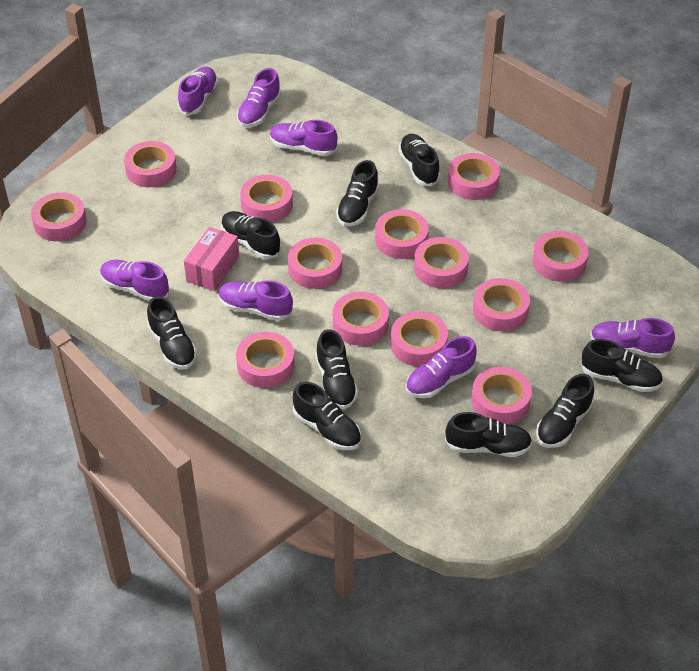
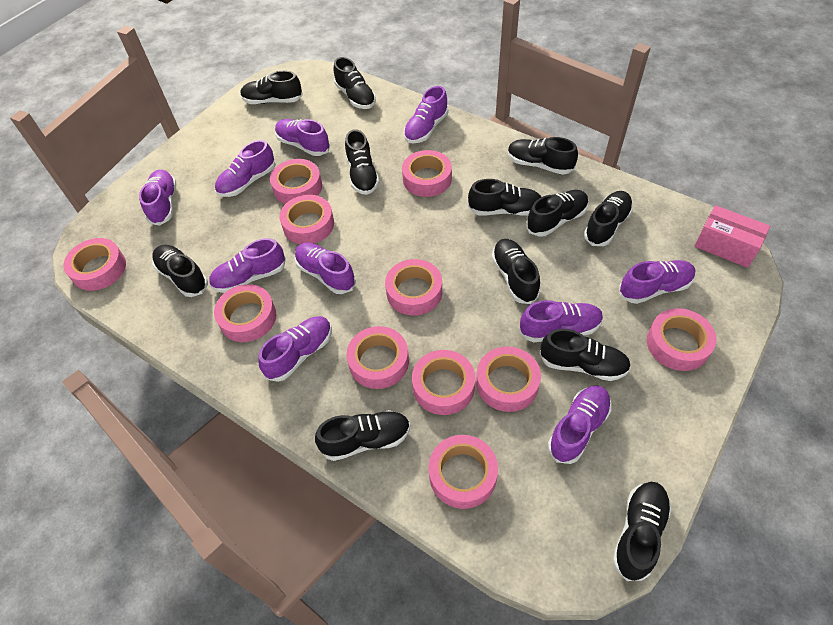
black shoe: [147,296,197,369] [221,211,281,259] [293,382,361,450] [315,329,358,409] [336,160,379,226] [398,134,440,186] [445,412,532,457] [536,374,594,448] [581,339,663,392] = 9 -> [152,245,208,297] [240,71,303,104] [315,410,411,461] [333,57,376,109] [345,129,379,195] [468,179,541,216] [492,239,540,304] [508,137,578,175] [526,190,589,237] [540,329,631,381] [584,191,633,246] [612,482,672,581] = 12
pink tape: [31,192,87,241] [124,141,177,187] [236,332,295,388] [240,175,293,222] [288,238,342,289] [333,292,389,346] [375,209,429,259] [391,311,448,366] [414,237,469,288] [448,153,500,200] [471,367,532,424] [473,278,530,331] [532,231,589,282] = 13 -> [63,238,126,291] [214,284,276,342] [270,159,322,204] [280,195,334,244] [346,326,409,389] [385,259,442,316] [402,150,452,197] [412,350,475,415] [429,435,498,509] [476,346,541,412] [647,308,717,371] = 11
purple shoe: [100,260,169,301] [178,67,218,115] [218,280,293,321] [237,68,281,127] [270,120,338,156] [406,336,477,398] [590,318,675,358] = 7 -> [139,170,177,226] [209,238,286,293] [215,140,276,197] [258,316,332,382] [275,119,330,156] [295,243,356,294] [404,86,448,143] [519,300,603,342] [548,385,611,464] [619,260,696,304] = 10

